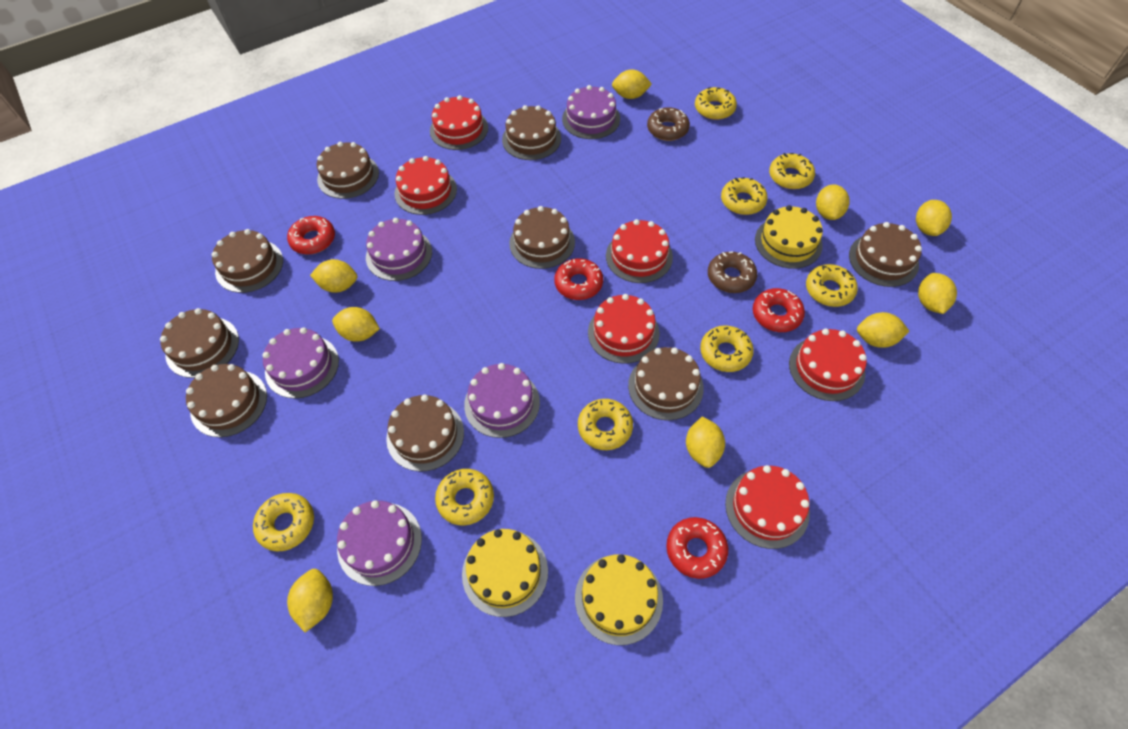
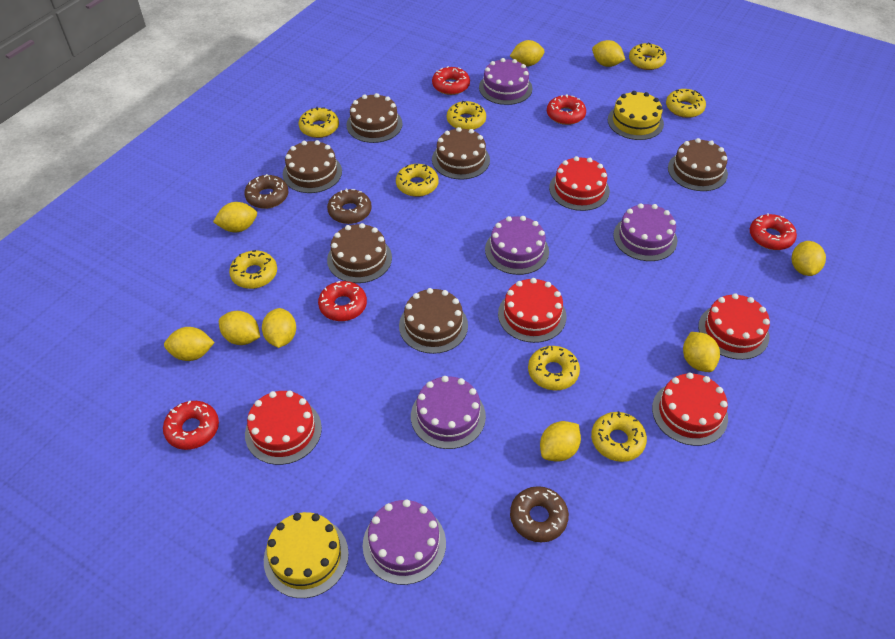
brown cake: [160,308,239,378] [186,364,267,437] [212,229,283,293] [317,142,379,199] [386,394,464,472] [502,105,561,160] [509,206,575,269] [628,347,704,420] [849,222,922,287] = 9 -> [283,140,342,193] [327,223,392,283] [346,93,402,143] [399,288,468,354] [432,127,490,180] [668,138,728,191] = 6
brown donut: [647,107,690,141] [708,251,757,293] = 2 -> [244,174,288,209] [327,188,372,224] [510,486,569,542] = 3
red cake: [394,156,457,215] [430,95,488,150] [588,294,660,364] [606,219,673,283] [725,465,810,549] [789,329,867,401] = 6 -> [245,391,322,465] [498,278,567,343] [549,156,610,211] [652,373,728,446] [698,293,770,360] = 5
red donut: [287,216,335,254] [554,258,603,300] [666,517,728,579] [753,288,805,332] = 4 -> [163,400,219,450] [318,281,367,321] [432,66,470,95] [547,94,586,125] [750,213,797,250] = 5
yellow cake: [462,529,548,617] [575,554,663,645] [755,205,823,269] = 3 -> [264,512,349,598] [608,91,664,140] = 2

